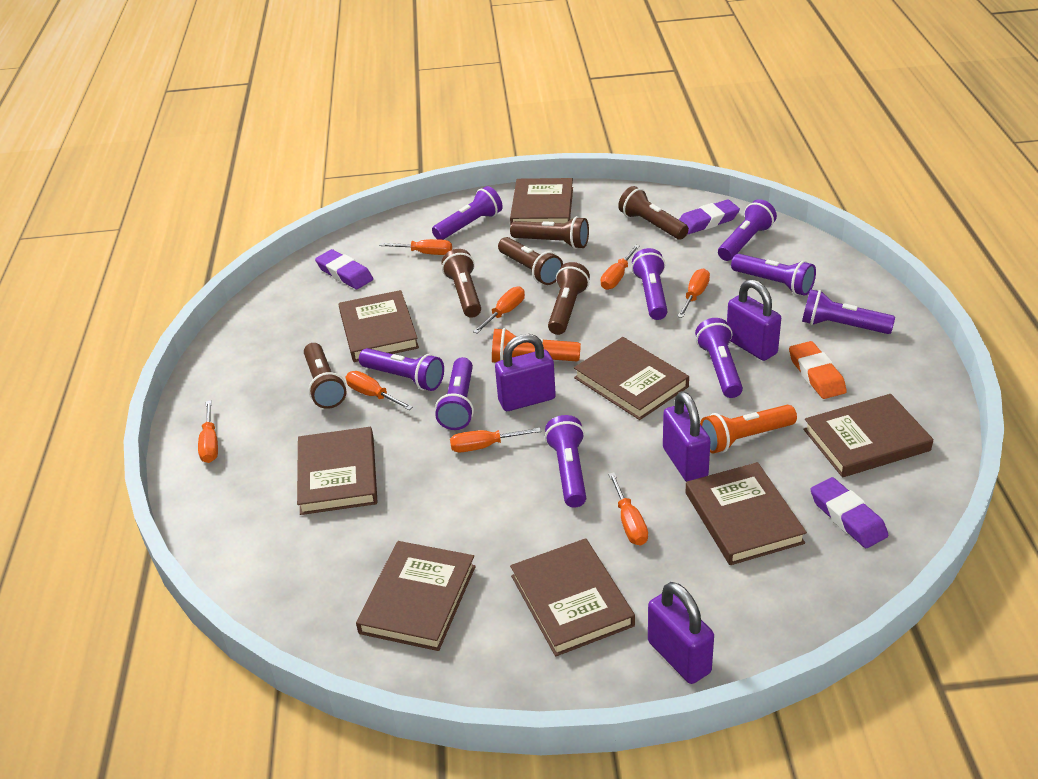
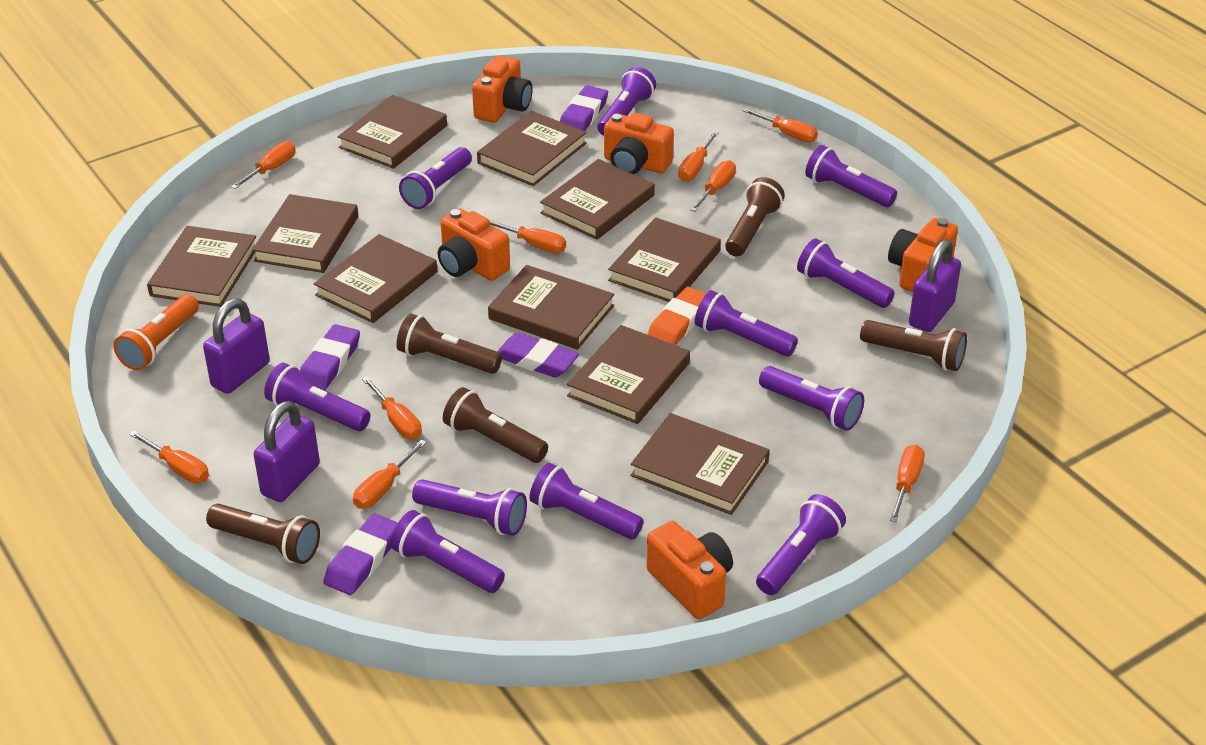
brown book: [297,427,378,515] [339,290,419,362] [356,541,476,651] [510,178,573,226] [510,538,635,657] [574,337,689,420] [686,462,807,565] [803,394,934,477] = 8 -> [147,226,256,307] [252,194,358,273] [314,234,437,323] [338,95,447,169] [477,111,587,186] [488,265,614,350] [540,159,655,240] [567,325,690,424] [608,217,721,302] [631,413,770,515] = 10
brown flashlight: [304,343,347,409] [442,249,481,318] [498,237,563,285] [510,216,589,249] [548,262,590,335] [618,186,689,240] = 6 -> [206,504,320,564] [396,313,502,374] [443,387,548,463] [725,177,785,256] [860,320,967,371] = 5
orange camera: none = 0 -> [438,208,510,281] [472,55,533,123] [604,113,674,174] [646,521,733,619] [888,218,958,292] = 5
orange flashlight: [492,328,581,363] [700,405,797,453] = 2 -> [113,294,199,370] = 1
orange screwdriver: [198,401,218,463] [346,371,413,410] [379,239,452,255] [450,428,541,452] [473,286,525,334] [601,245,640,290] [608,472,648,546] [677,268,710,318] = 8 -> [129,431,209,483] [231,141,295,189] [353,439,427,509] [362,376,422,439] [489,220,566,253] [678,131,719,181] [690,160,736,212] [742,108,818,142] [889,445,925,522] = 9
purple eraser: [315,249,373,289] [679,199,740,234] [810,477,888,548] = 3 -> [300,324,360,390] [323,514,398,595] [497,333,579,378] [560,86,608,131] = 4
purple flashlight: [359,348,444,391] [432,186,503,240] [435,357,474,430] [545,415,586,507] [631,248,668,320] [695,318,743,398] [718,199,777,261] [731,254,816,296] [802,289,895,334] = 9 -> [264,363,370,431] [390,510,505,593] [399,147,472,209] [412,479,527,536] [530,463,644,539] [598,67,656,136] [695,290,798,357] [756,494,846,595] [759,366,864,431] [797,238,895,308] [805,145,897,207] = 11
purple padlock: [495,334,556,411] [648,582,714,684] [663,391,710,482] [727,279,781,361] = 4 -> [203,299,270,394] [253,401,320,502] [909,239,961,332] = 3

